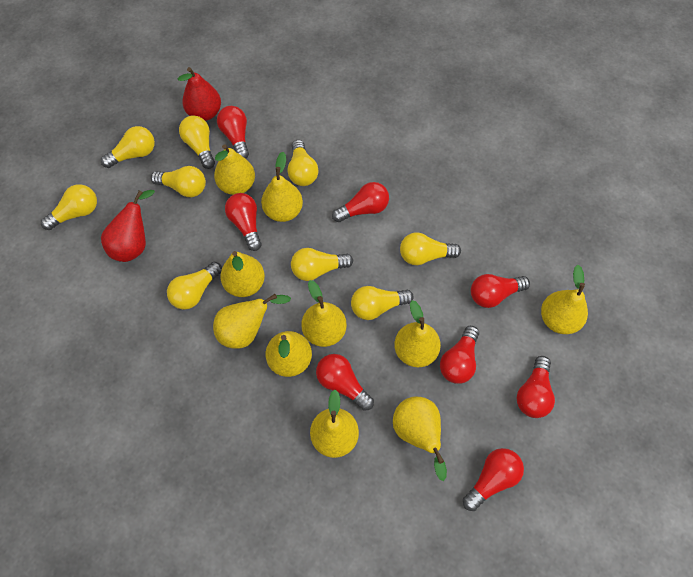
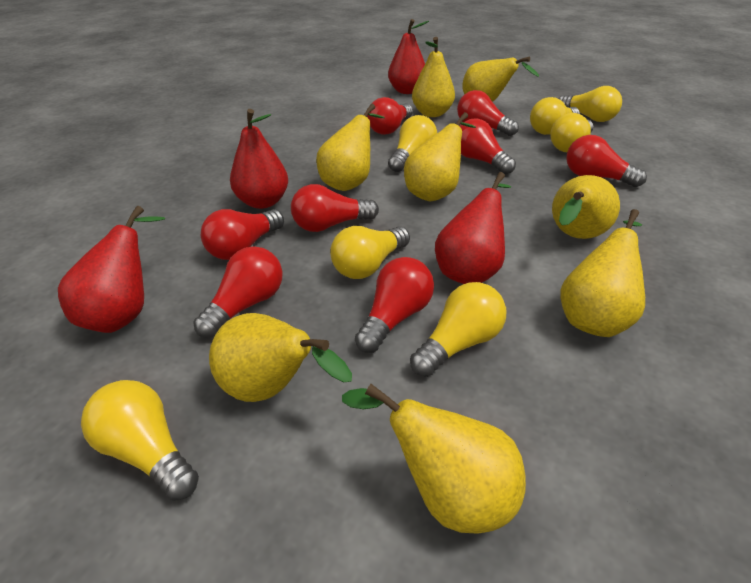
red pear: [101,190,155,262] [178,67,221,121] = 2 -> [58,206,165,333] [230,109,288,209] [388,19,429,94] [435,172,511,284] = 4
yellow light bulb: [41,184,97,230] [101,126,155,168] [151,166,206,197] [167,262,222,309] [179,115,215,169] [288,140,318,186] [291,248,353,281] [351,286,414,320] [400,233,461,265] = 9 -> [81,380,199,501] [330,226,410,279] [388,115,437,172] [410,282,507,377] [530,97,580,135] [550,113,593,152] [559,86,622,122] = 7
yellow pear: [213,294,291,349] [214,144,255,195] [220,251,265,297] [261,152,303,222] [266,331,312,377] [301,280,347,347] [310,390,359,458] [393,397,447,481] [394,300,441,367] [541,265,588,334] = 10 -> [209,313,352,402] [316,104,385,191] [342,384,526,533] [404,112,476,201] [412,37,455,117] [462,57,539,102] [552,175,620,239] [560,209,645,337] = 8

